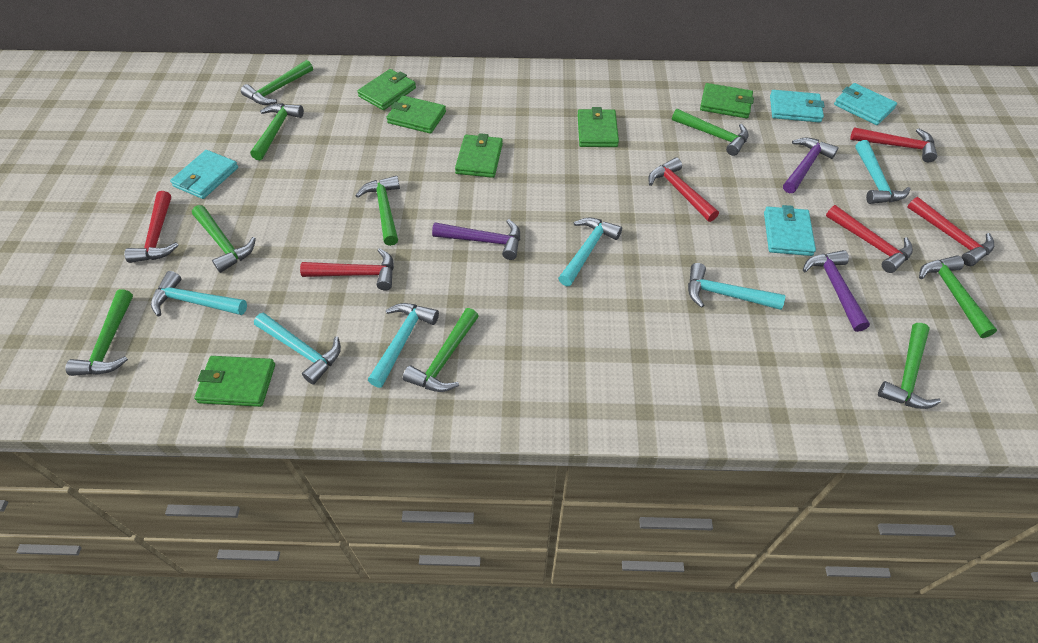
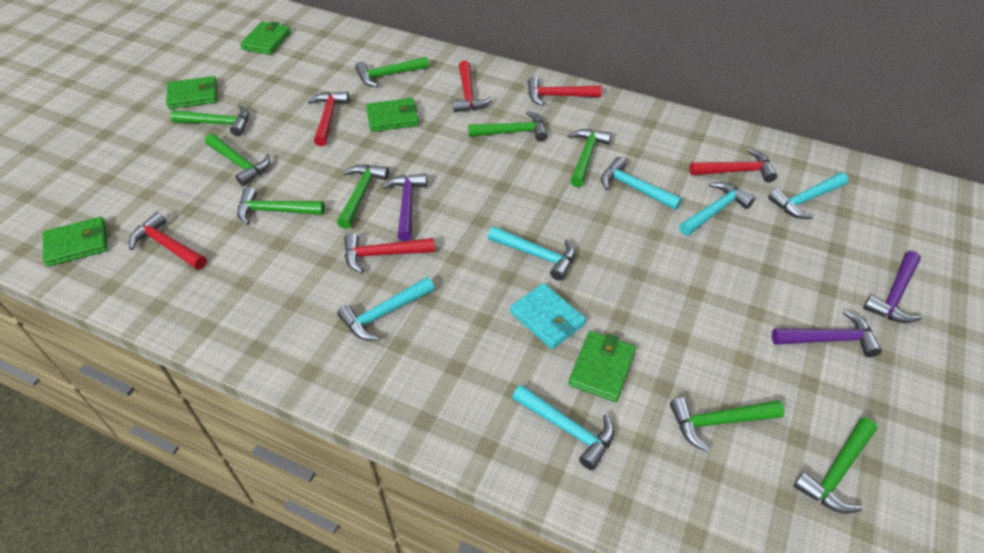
green wallet: [194,356,275,407] [357,69,416,110] [386,95,446,134] [455,133,503,178] [578,107,619,147] [700,83,754,118] = 6 -> [43,217,108,267] [166,76,217,109] [240,21,291,55] [366,98,419,132] [569,331,636,402] = 5
turquoise wallet: [170,150,238,199] [764,205,816,256] [770,90,825,123] [834,83,897,125] = 4 -> [510,283,586,349] = 1

